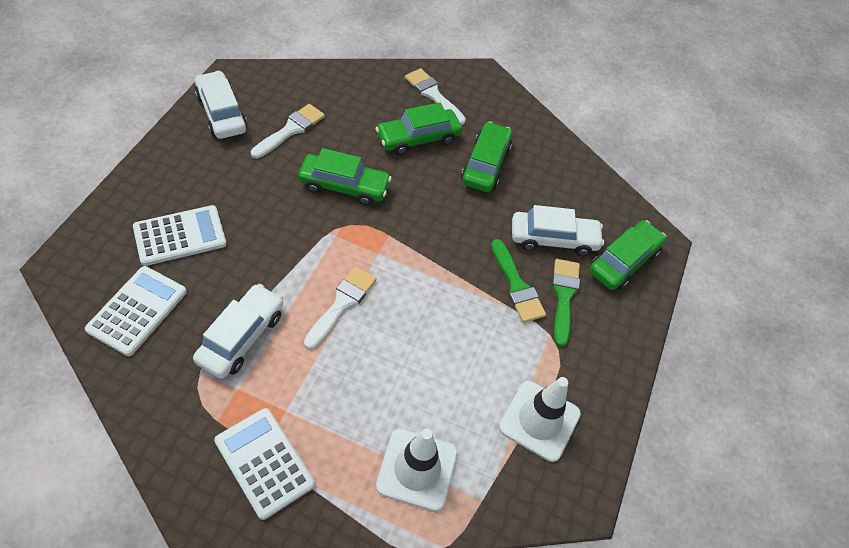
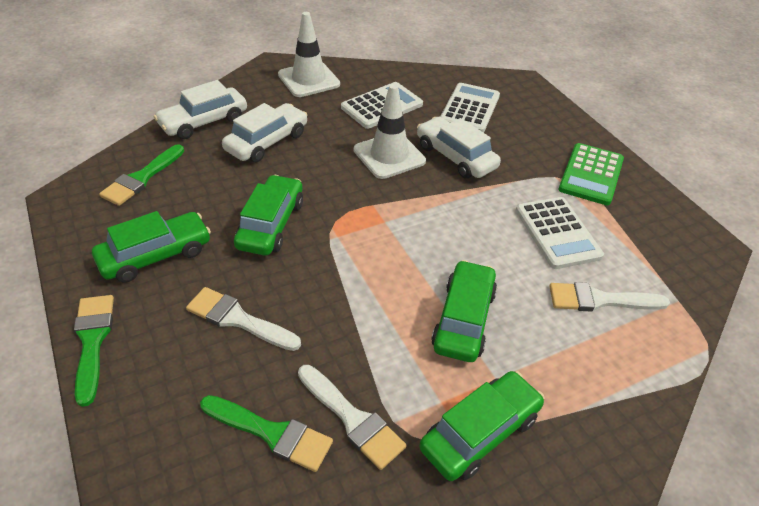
green brush: [491,239,546,323] [552,259,580,347] = 2 -> [74,295,114,407] [99,144,184,206] [200,395,333,472] = 3
green calculator: none = 0 -> [559,143,624,205] = 1

